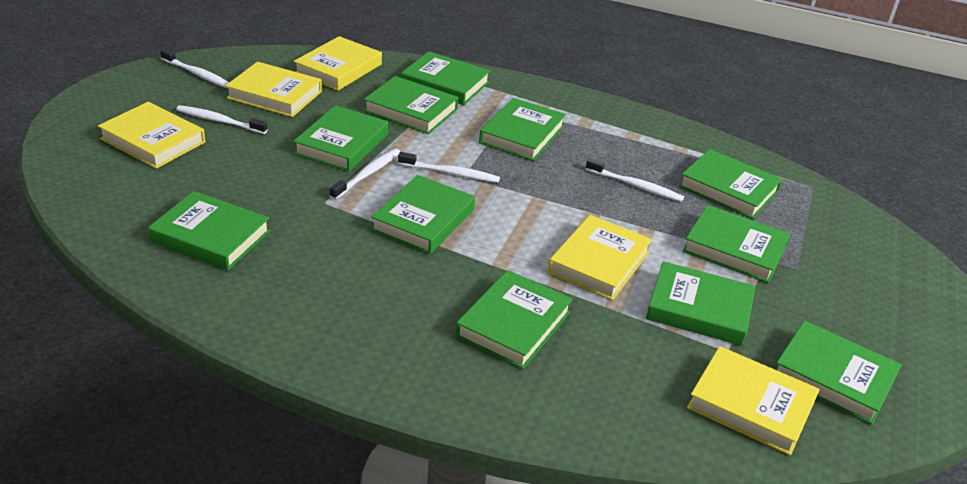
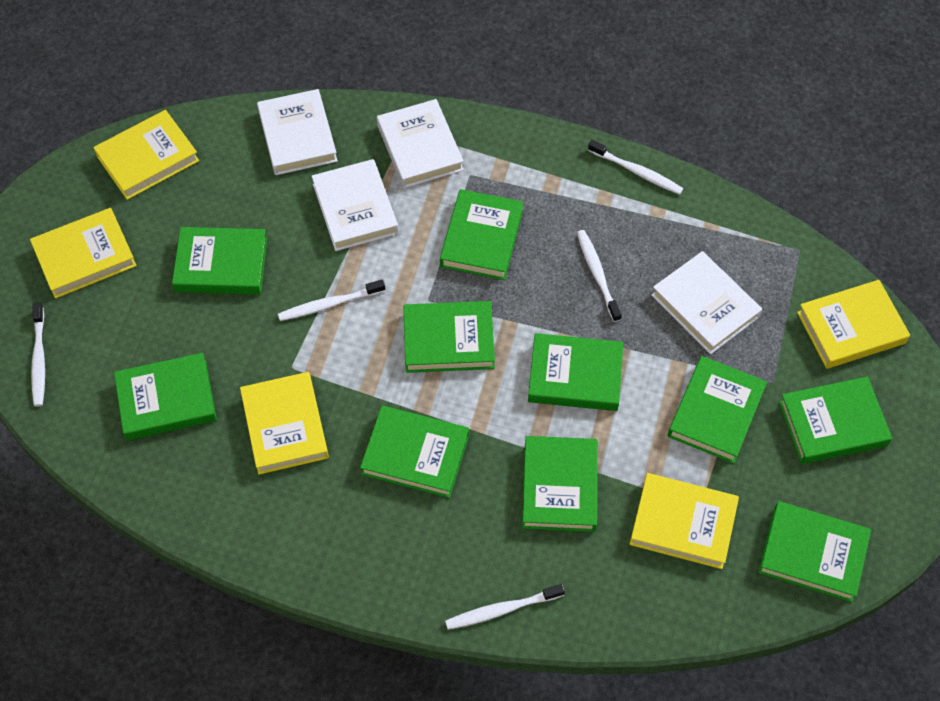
green book: [148,191,270,270] [293,105,388,172] [364,76,459,134] [371,175,475,254] [401,51,490,105] [455,270,573,369] [479,98,566,161] [646,261,755,346] [679,149,782,219] [683,205,790,283] [776,320,902,425] = 11 -> [114,353,217,440] [172,227,267,295] [360,406,469,498] [403,301,495,373] [440,189,524,280] [522,436,598,532] [528,333,623,411] [668,356,767,463] [758,501,871,602] [779,377,892,464] = 10
white book: none = 0 -> [257,89,338,175] [312,159,398,251] [377,99,464,188] [652,251,762,354] = 4

